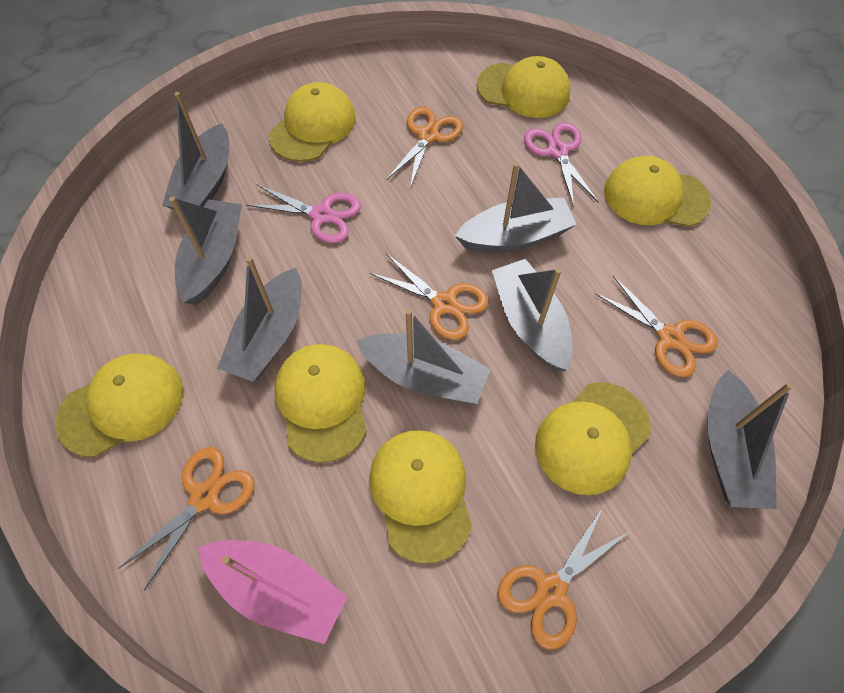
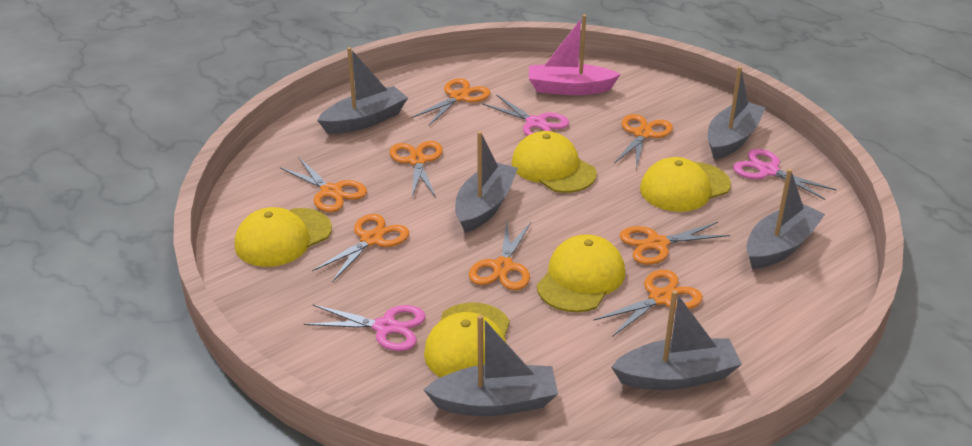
grey boat: [162,92,229,210] [169,197,242,305] [217,256,302,382] [357,309,490,404] [455,162,577,252] [492,259,573,371] [707,370,793,509] = 7 -> [317,47,408,134] [423,315,558,416] [455,131,518,233] [611,290,742,390] [708,66,766,160] [747,169,825,269] = 6
orange scissors: [118,447,254,591] [369,253,489,340] [386,107,463,188] [498,507,630,650] [594,276,718,377] = 5 -> [280,158,367,212] [312,214,409,282] [390,141,443,197] [412,78,490,125] [469,222,531,290] [593,270,703,337] [614,114,673,169] [620,222,730,265] = 8
pink scissors: [246,184,361,243] [524,122,598,207] = 2 -> [304,305,426,351] [482,94,569,136] [733,149,837,200] = 3
yellow cap: [56,353,183,457] [269,82,356,162] [274,344,367,463] [369,430,472,564] [477,56,571,118] [535,382,651,495] [604,156,711,227] = 7 -> [235,207,332,267] [424,302,510,377] [512,131,597,193] [536,234,625,312] [640,157,731,212] = 5

